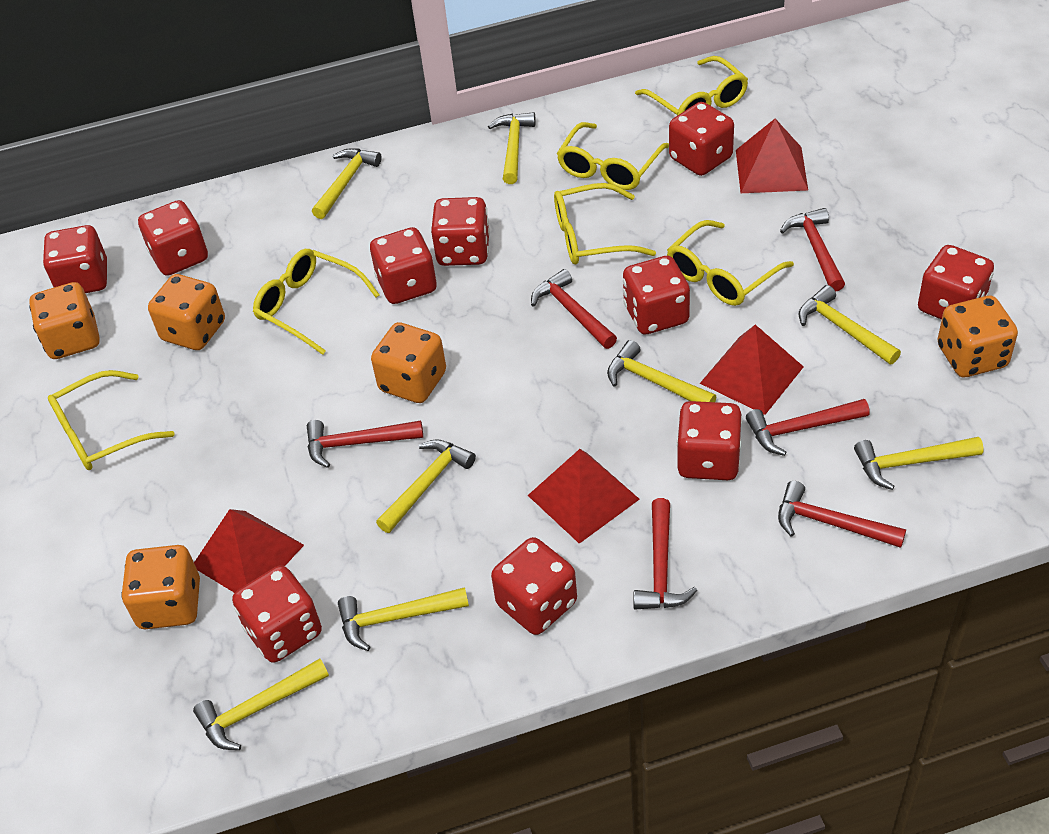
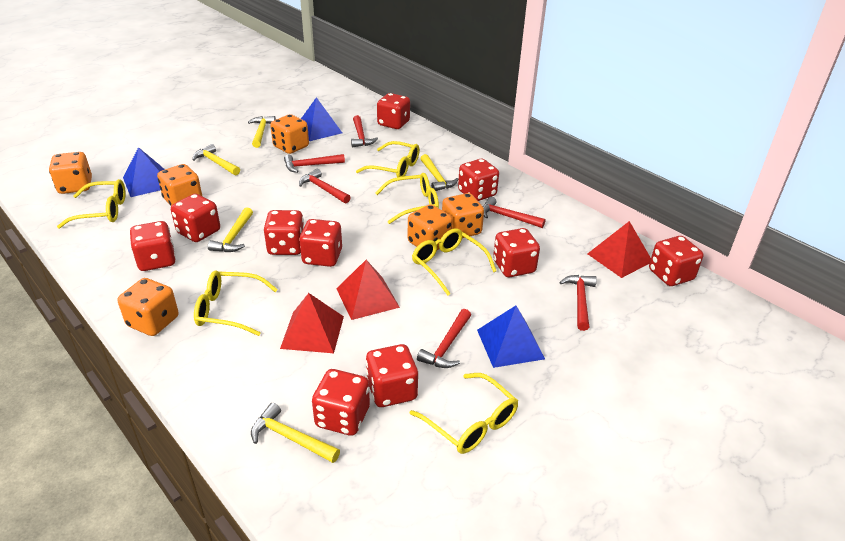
blue pyramid: none = 0 -> [123,147,165,197] [301,97,342,141] [477,306,545,368] = 3
orange dice: [29,282,100,359] [121,545,200,629] [148,274,225,350] [371,322,446,403] [937,296,1018,377] = 5 -> [49,152,92,194] [118,278,178,336] [157,164,202,206] [270,114,309,154] [408,204,453,250] [442,193,484,238] = 6
red pyramid: [194,509,304,593] [528,449,640,544] [700,325,804,415] [736,118,808,193] = 4 -> [280,293,344,353] [336,260,400,320] [587,221,651,278] = 3
yellow hammer: [193,659,329,750] [312,148,382,219] [338,587,469,651] [376,439,476,533] [488,112,536,184] [607,340,716,402] [799,285,901,364] [854,437,984,490] = 8 -> [193,144,240,175] [208,207,253,252] [248,116,276,148] [251,403,340,463] [420,154,458,191] = 5

